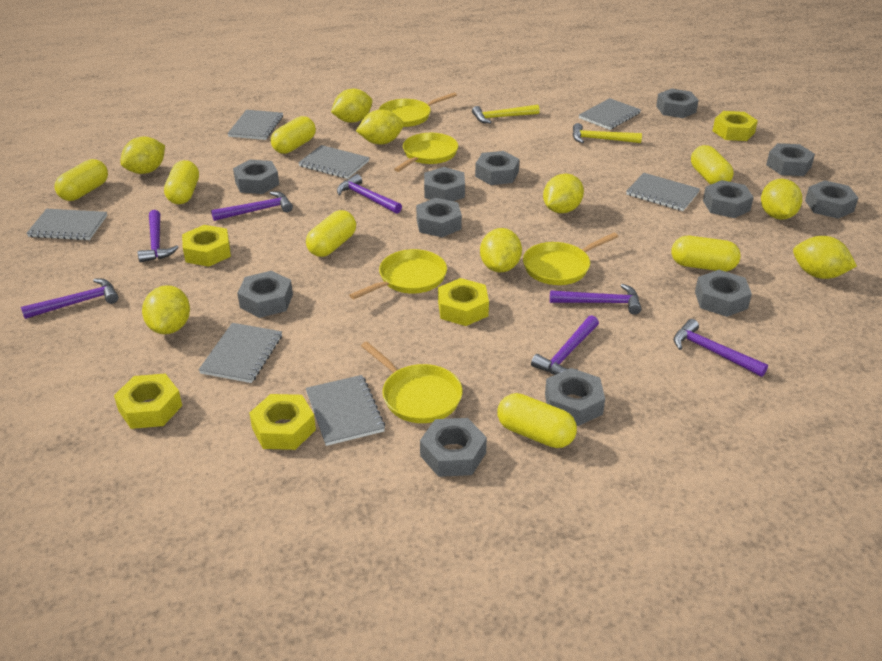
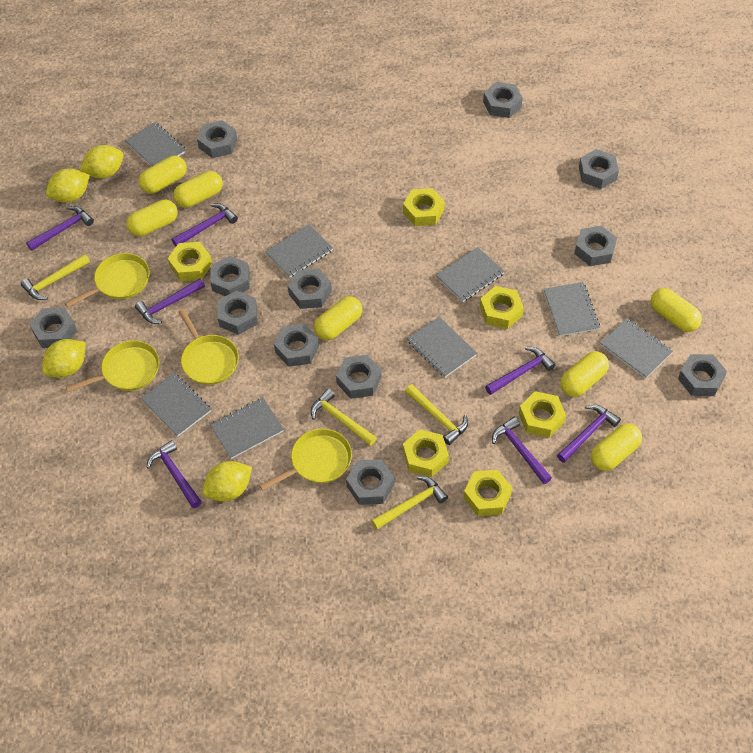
grey notebook: [26,209,107,240] [198,323,282,383] [227,110,283,140] [298,145,370,179] [306,375,385,446] [579,98,641,130] [626,173,700,211] = 7 -> [125,122,186,167] [140,373,211,437] [210,397,284,459] [265,224,333,278] [407,317,477,378] [436,247,505,302] [544,282,600,336] [600,318,673,379] = 8
yellow hammer: [472,105,540,124] [573,123,642,143] = 2 -> [21,254,90,300] [311,389,377,446] [371,476,448,530] [405,384,468,445] = 4
yellow lemon: [120,137,165,174] [142,285,190,334] [331,89,372,123] [356,110,404,144] [480,228,522,272] [543,174,584,213] [761,179,802,220] [793,236,857,279] = 8 -> [42,339,85,378] [46,168,90,203] [80,145,124,179] [202,461,252,502] = 4
yellow nut: [114,374,182,429] [182,225,231,267] [249,394,316,450] [438,278,489,326] [712,111,758,141] = 5 -> [168,242,212,281] [403,188,445,226] [403,429,449,477] [463,470,513,516] [480,286,524,329] [519,391,566,438] = 6
yellow pan: [349,249,447,299] [361,342,463,423] [379,92,457,127] [394,133,458,172] [523,233,618,285] = 5 -> [65,253,150,307] [66,340,159,392] [178,309,239,385] [259,429,352,491] = 4

